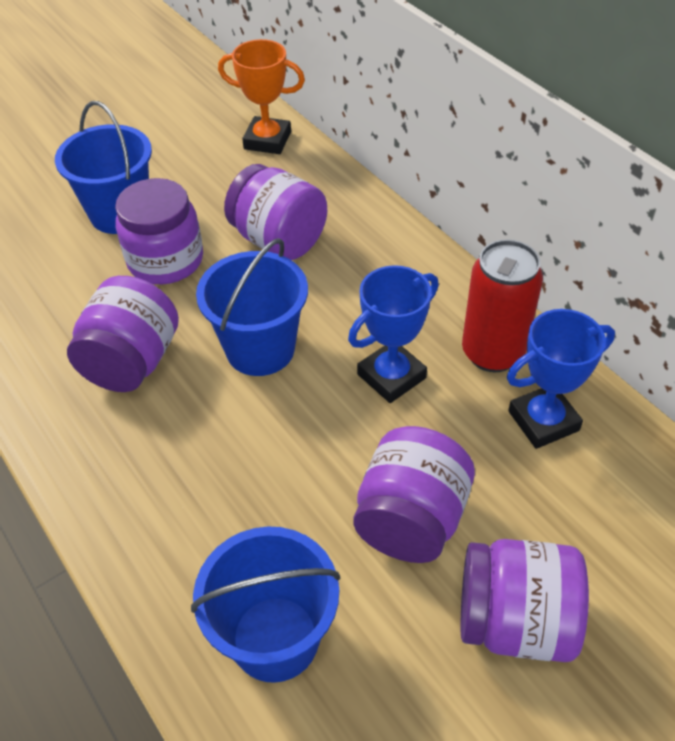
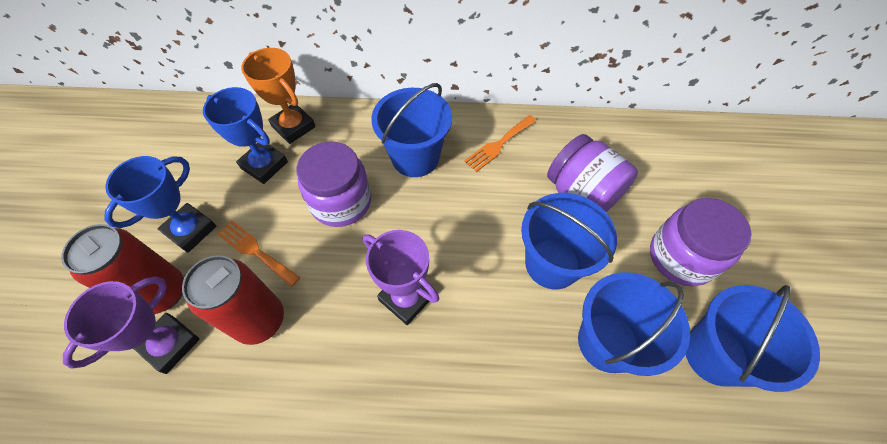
blue bucket: [55,101,152,234] [191,526,341,683] [196,238,308,376] = 3 -> [371,83,452,177] [521,193,617,289] [578,272,690,376] [685,285,820,392] = 4
orange fork: none = 0 -> [217,220,300,287] [464,115,536,172] = 2
purple jar: [67,276,179,392] [115,178,203,284] [224,164,327,260] [353,426,475,563] [460,539,589,662] = 5 -> [297,141,371,227] [547,134,638,212] [650,198,752,286] = 3
purple trophy: none = 0 -> [63,277,200,374] [363,230,439,325] = 2
red can: [462,239,543,372] = 1 -> [61,224,184,314] [182,255,284,345] = 2

